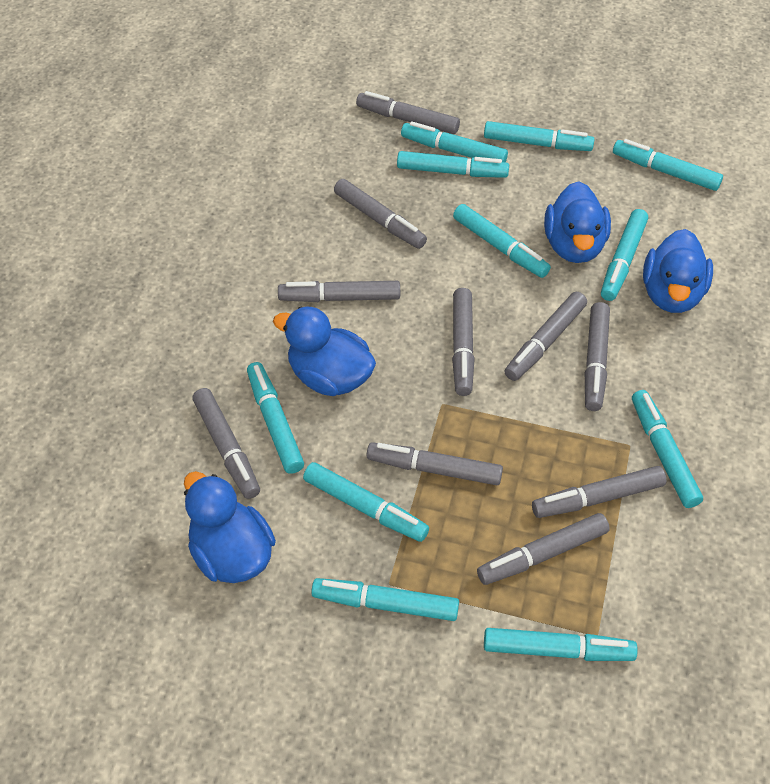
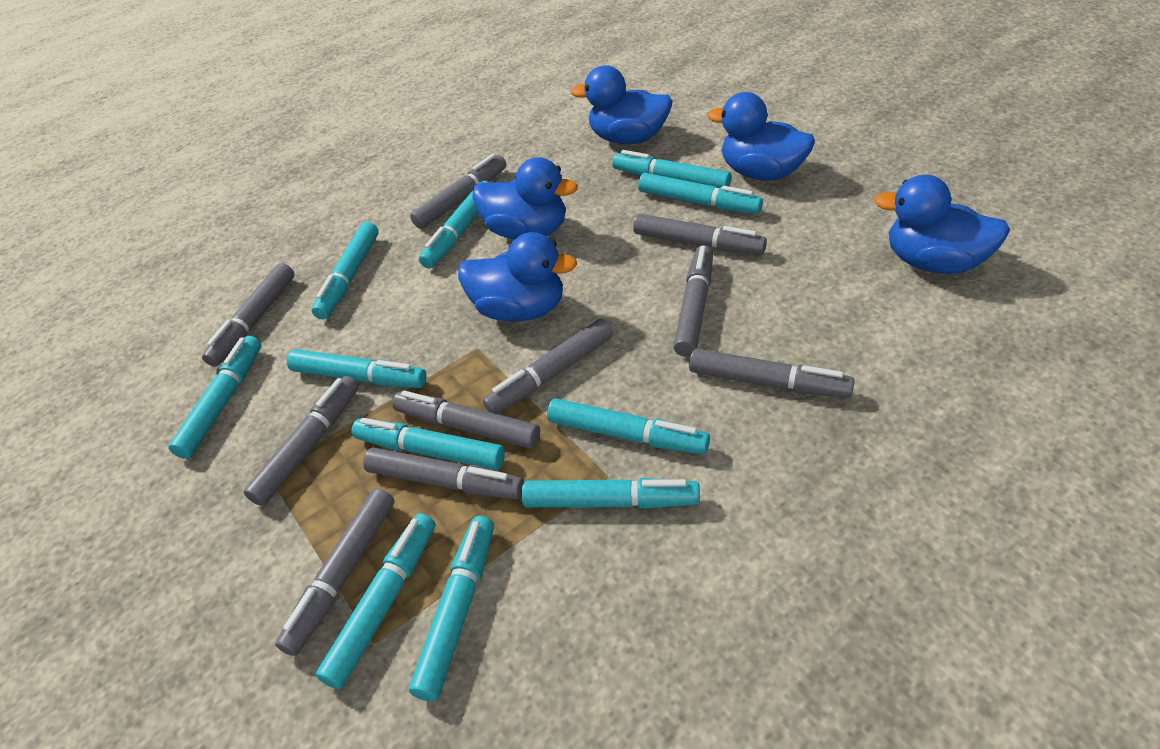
blue duck: [184,471,276,583] [273,307,376,396] [544,181,611,263] [643,229,713,313] = 4 -> [458,232,577,322] [472,157,578,239] [570,65,673,144] [707,92,815,181] [874,175,1010,274] = 5

